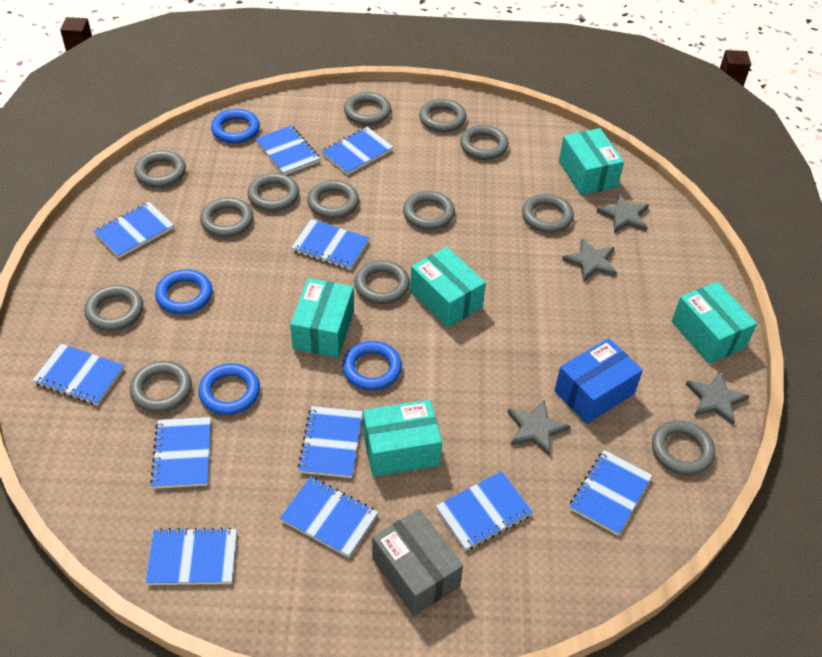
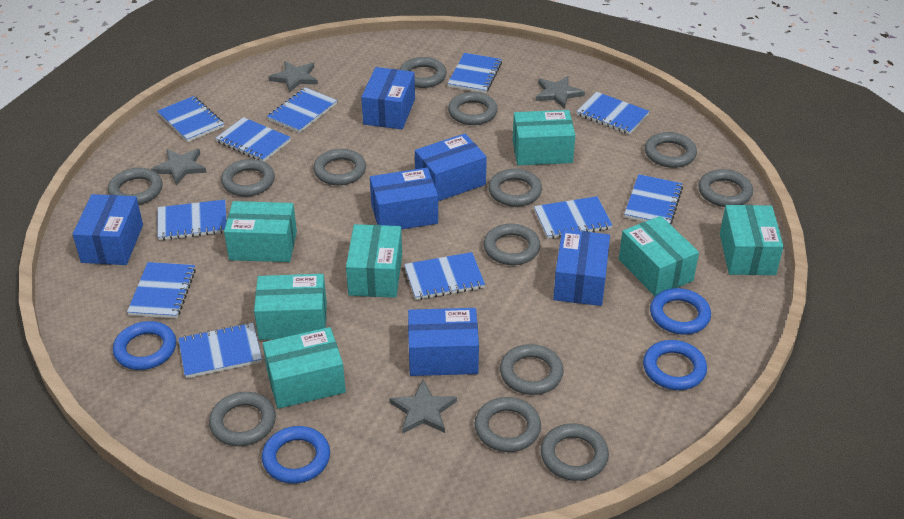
blue box: [554,338,643,424] = 1 -> [73,194,143,265] [361,67,415,129] [370,168,438,229] [408,308,479,376] [415,134,487,201] [553,229,610,306] = 6
grey box: [372,509,463,616] = 1 -> none = 0
turquoise box: [290,278,354,358] [363,400,442,477] [410,247,486,328] [559,128,624,195] [672,282,757,364] = 5 -> [224,201,297,262] [254,274,327,340] [263,327,346,409] [346,224,402,298] [513,110,575,165] [619,216,699,296] [720,205,784,275] = 7

